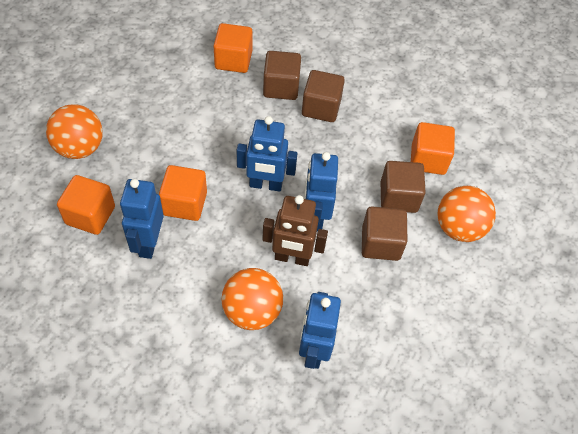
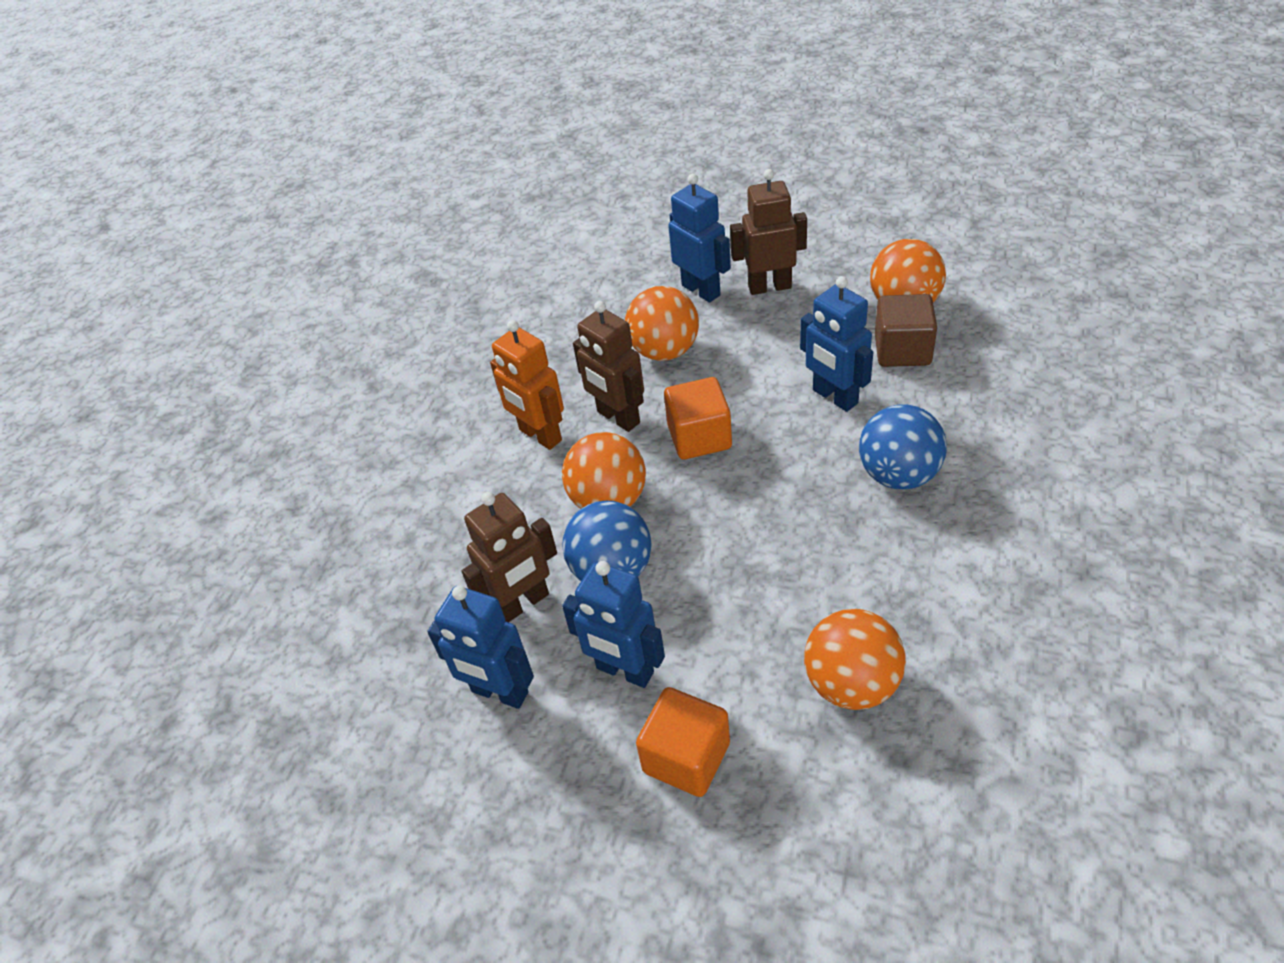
blue ball: none = 0 -> [562,501,652,581] [859,404,947,489] = 2
brown cube: [263,51,301,100] [302,70,345,122] [362,206,407,261] [381,161,426,213] = 4 -> [875,294,937,367] = 1
brown robot: [262,195,328,266] = 1 -> [461,492,557,622] [573,301,644,432] [730,169,807,295] = 3
orange ball: [46,104,103,159] [222,268,283,330] [437,186,496,242] = 3 -> [562,432,646,509] [625,286,699,361] [804,609,906,710] [870,239,946,302] = 4
orange cube: [57,175,115,235] [159,165,207,221] [214,23,253,73] [411,122,455,175] = 4 -> [636,687,730,797] [664,377,732,460] = 2
orange robot: none = 0 -> [490,320,564,450] = 1

